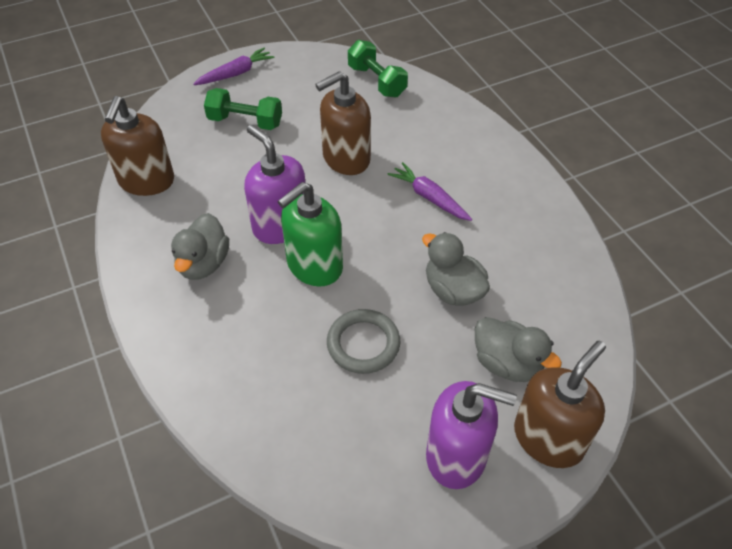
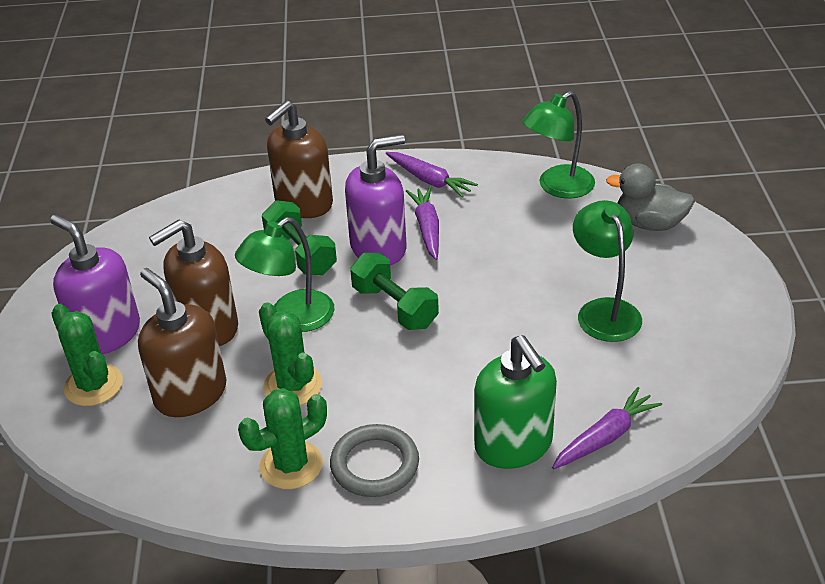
green cactus: none = 0 -> [51,304,123,406] [238,388,327,489] [259,302,322,405] = 3
green lamp: none = 0 -> [235,217,335,332] [522,91,595,199] [573,200,642,342] = 3
grey duck: [171,213,229,280] [422,232,490,306] [475,317,562,382] = 3 -> [606,163,695,231] = 1
purple carrot: [193,47,275,85] [388,162,472,221] = 2 -> [386,152,478,198] [406,187,439,260] [552,387,662,469] = 3

